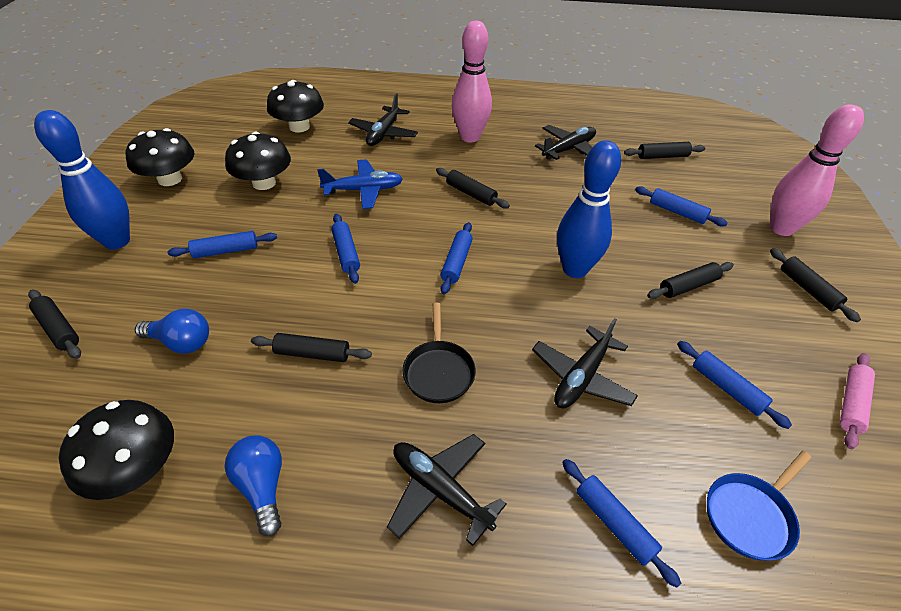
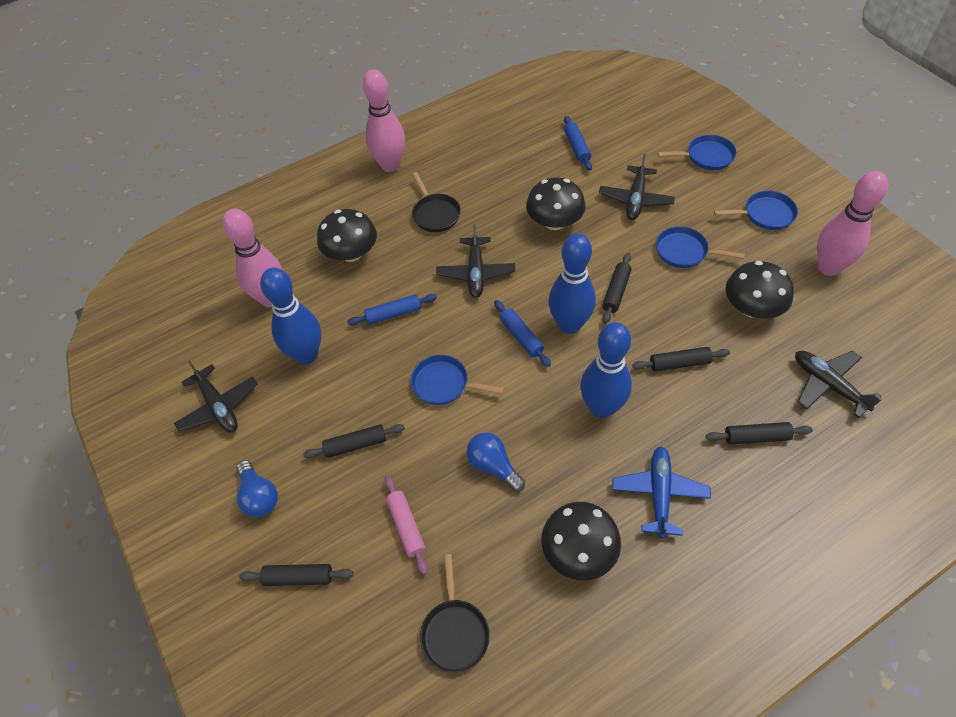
black pan: [402,302,476,403] = 1 -> [412,172,461,232] [420,554,490,673] = 2
black rolling pin: [28,289,81,359] [251,333,372,362] [436,168,510,209] [624,142,705,159] [647,262,734,299] [770,248,861,322] = 6 -> [239,564,353,586] [303,424,405,458] [602,253,631,324] [632,347,730,372] [706,422,813,445] = 5
blue bowling pin: [34,110,130,250] [557,140,621,278] = 2 -> [260,267,321,364] [548,234,596,334] [580,322,632,418] = 3
blue pan: [707,451,812,561] = 1 -> [411,355,504,405] [656,226,745,268] [658,135,736,170] [714,191,798,230] = 4
blue rolling pin: [168,231,277,258] [331,214,360,284] [441,222,473,294] [562,459,681,588] [635,186,728,226] [677,341,792,429] = 6 -> [347,294,437,325] [494,300,551,367] [564,116,592,170] = 3
pink bowling pin: [452,21,492,142] [770,104,864,236] = 2 -> [222,209,283,307] [363,69,405,172] [817,171,888,276] = 3

